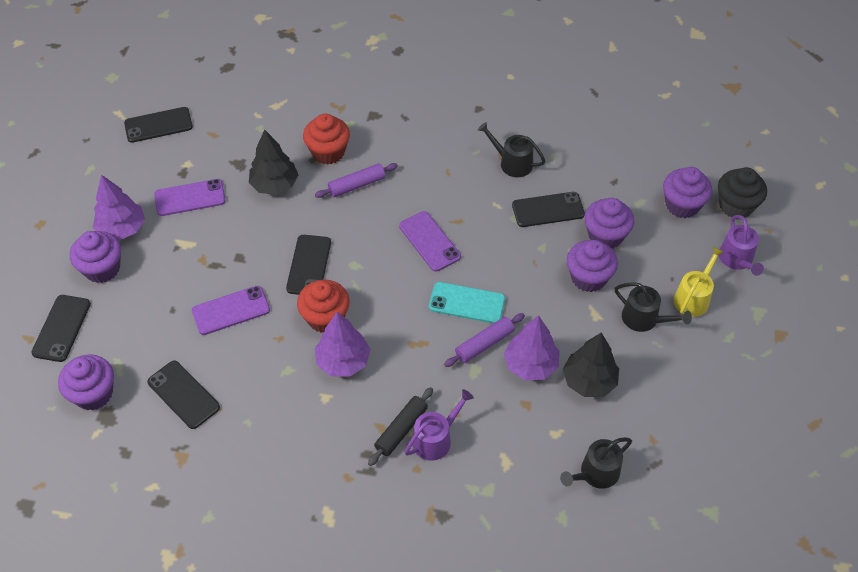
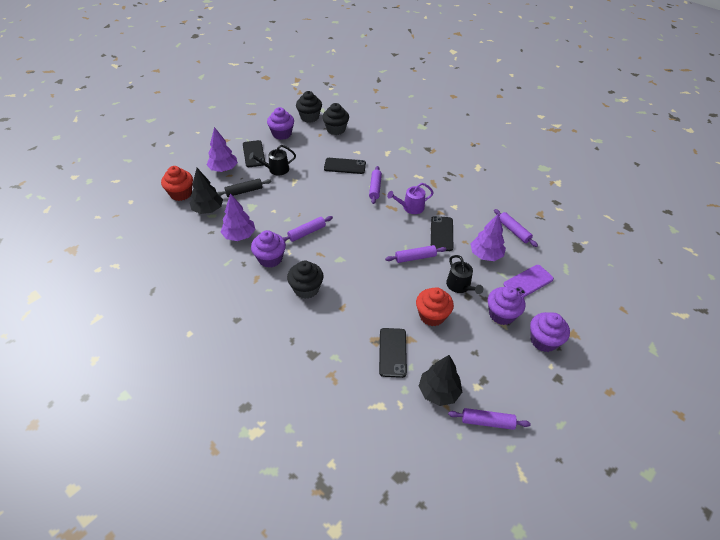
black cupcake: [718,167,767,219] = 1 -> [287,261,324,299] [296,91,322,123] [322,103,349,135] = 3
black phone: [31,295,91,362] [124,107,193,143] [147,360,220,429] [286,235,331,295] [512,192,585,227] = 5 -> [243,140,265,167] [324,158,366,174] [379,328,407,378] [431,216,453,251] = 4
black watering can: [478,122,545,177] [560,437,632,489] [615,282,692,332] = 3 -> [249,145,296,175] [446,255,483,294] = 2
purple cupcake: [58,354,114,410] [70,231,121,283] [567,240,618,292] [584,198,634,248] [663,167,712,218] = 5 -> [251,230,286,268] [267,107,294,140] [488,286,525,325] [530,312,570,352] = 4
purple phone: [154,179,226,216] [192,286,270,335] [399,211,461,272] = 3 -> [503,265,554,298] = 1
purple rolling pin: [315,163,398,198] [444,313,525,367] = 2 -> [283,216,333,242] [369,166,382,204] [385,245,446,263] [448,408,531,430] [494,209,538,247] = 5
purple watering can: [404,389,474,461] [719,215,764,276] = 2 -> [387,183,434,214] = 1
turquoise phone: [429,282,505,323] = 1 -> none = 0
yellow watering can: [673,247,724,317] = 1 -> none = 0

